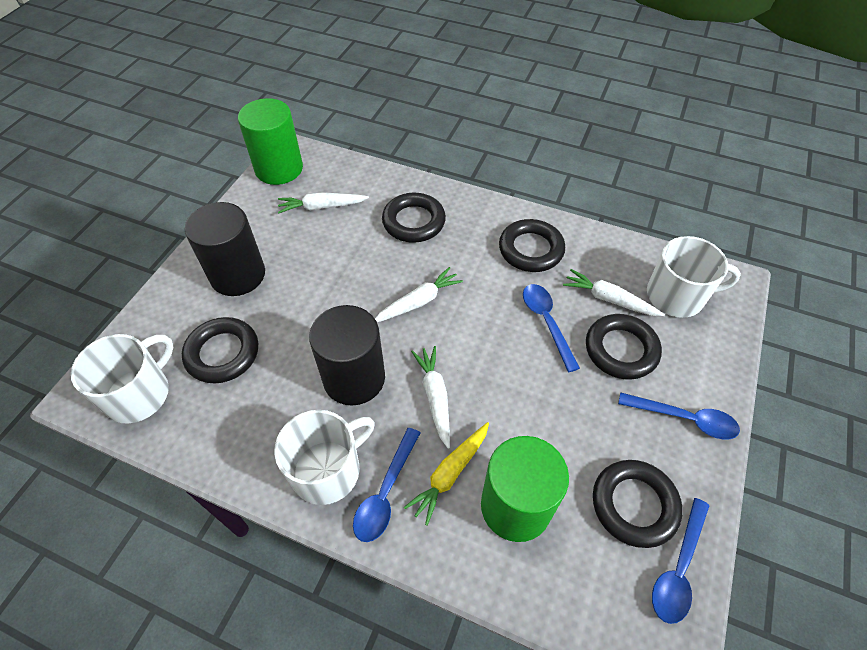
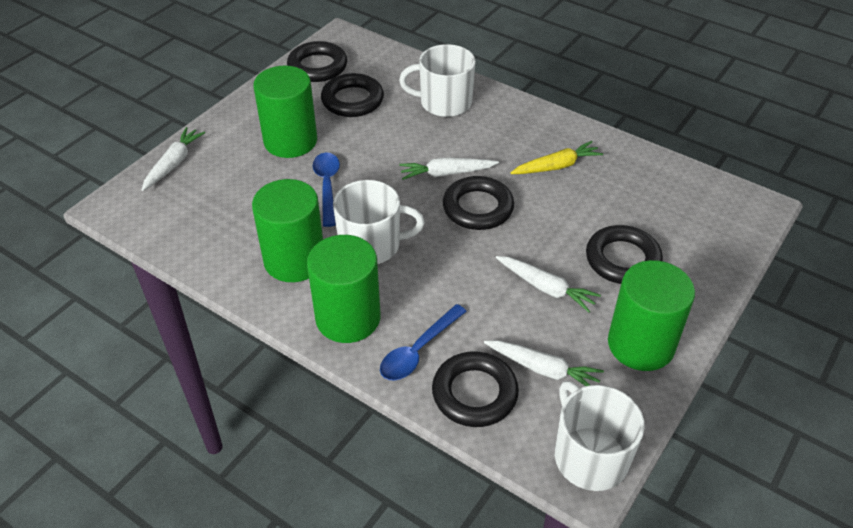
black cylinder: [185,202,265,296] [309,305,385,405] = 2 -> none = 0
blue spoon: [353,428,420,542] [523,284,580,372] [618,392,740,440] [652,498,709,624] = 4 -> [313,153,340,227] [380,304,467,380] = 2
green cylinder: [238,98,303,185] [481,436,569,542] = 2 -> [252,179,323,282] [253,66,317,158] [307,235,381,343] [608,260,695,371] = 4

